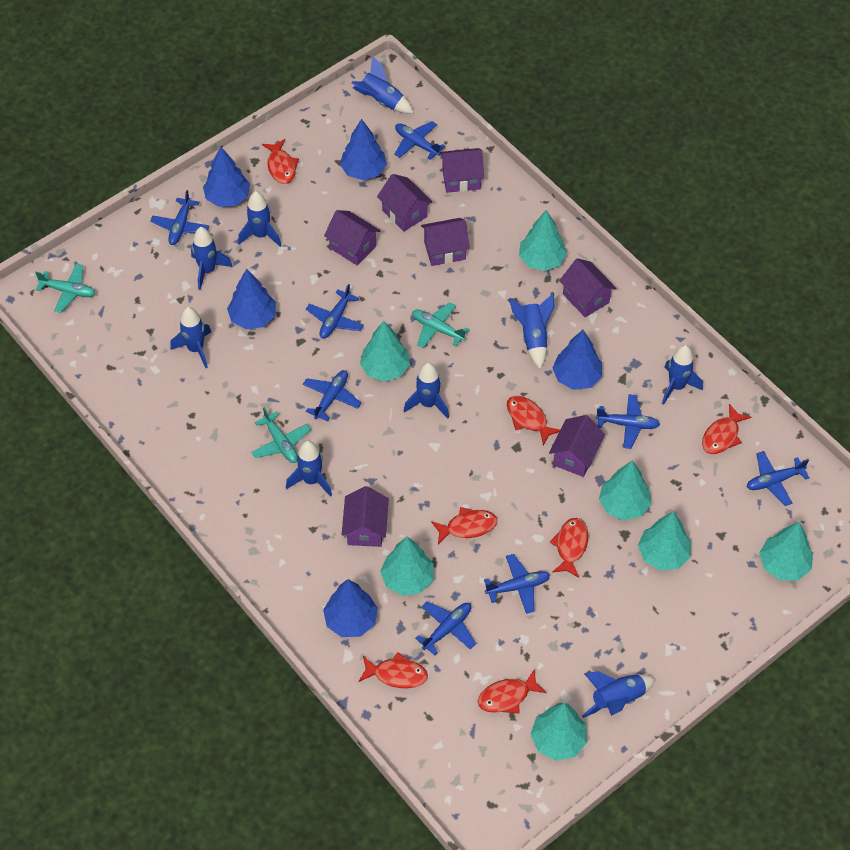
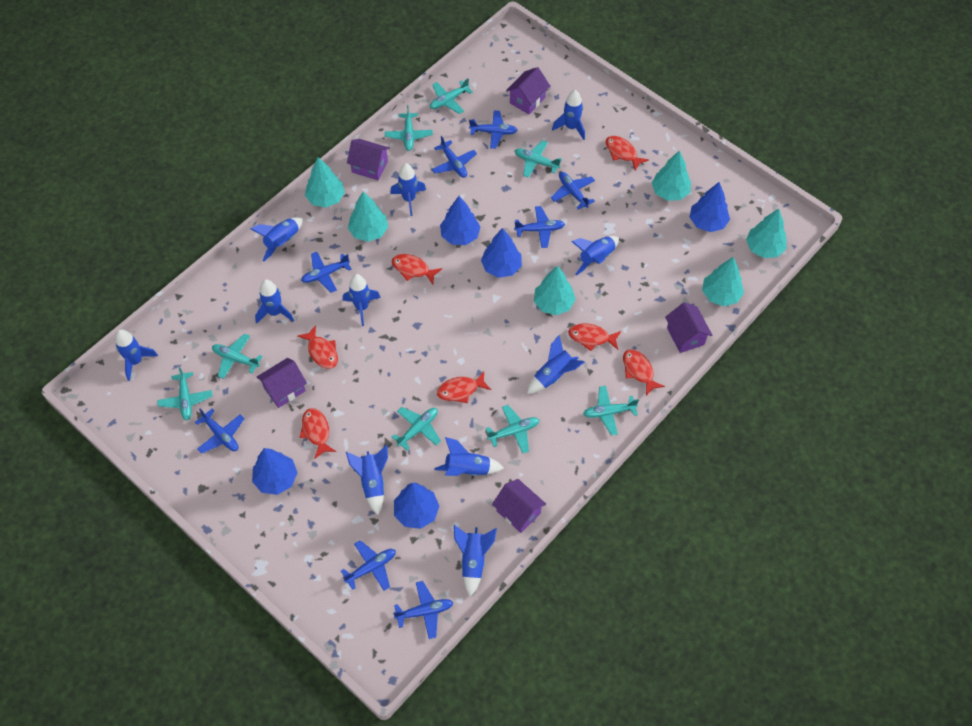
blue rocket: [170,307,211,368] [191,227,233,290] [238,191,281,247] [286,440,332,497] [351,56,414,114] [404,362,449,419] [509,293,554,369] [582,671,656,718] [662,345,703,405] = 9 -> [115,330,158,381] [251,217,303,262] [255,279,294,323] [343,274,381,326] [346,445,388,515] [390,163,426,216] [434,437,504,476] [454,525,497,597] [527,335,585,394] [552,90,585,140] [571,236,619,276] = 11
purple house: [324,210,380,265] [342,486,389,547] [377,174,432,231] [421,218,470,266] [440,148,484,193] [549,415,605,477] [559,258,616,317] = 7 -> [257,358,307,408] [347,139,390,180] [492,479,546,533] [506,67,550,114] [665,302,712,353] = 5
turquoise plane: [35,264,96,313] [251,408,311,463] [412,302,469,348] = 3 -> [157,367,212,421] [212,334,263,379] [385,105,433,151] [392,407,441,451] [430,78,472,114] [486,405,539,454] [515,140,562,178] [583,386,639,435] = 8
turquoise tree: [360,321,410,382] [380,537,434,596] [519,210,567,271] [531,703,587,761] [599,461,652,520] [638,511,691,571] [759,522,813,580] = 7 -> [305,157,345,208] [348,192,388,242] [534,266,576,315] [652,150,691,201] [702,257,744,306] [746,209,787,258] = 6

